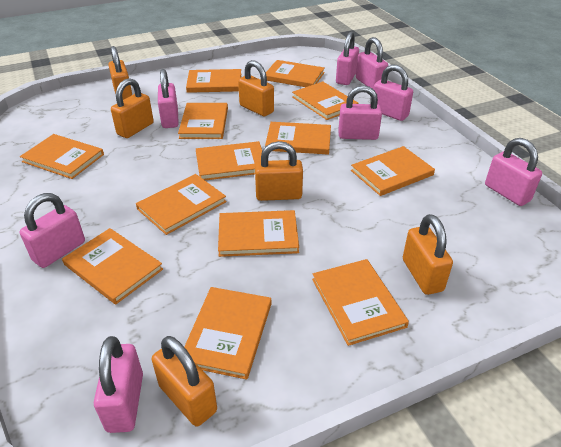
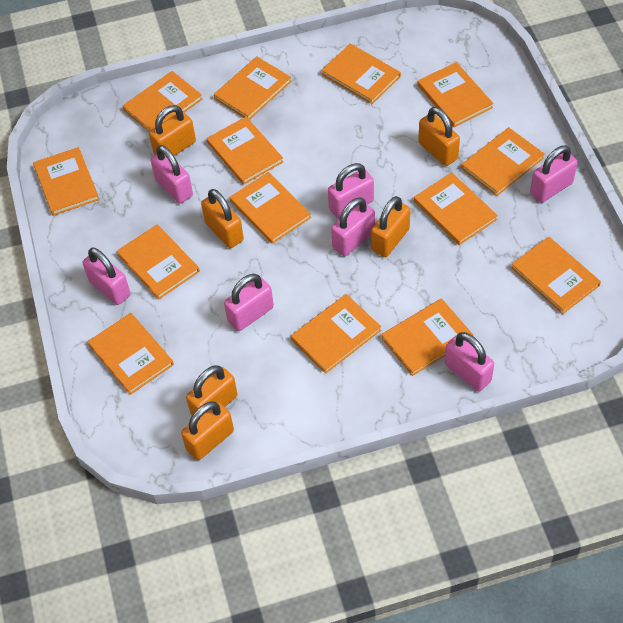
orange book: [20,134,104,179] [62,228,163,305] [136,174,227,235] [178,103,228,139] [184,287,271,380] [186,69,241,93] [196,141,262,180] [218,210,299,257] [265,122,331,155] [266,60,325,87] [292,81,359,120] [312,259,409,346] [351,146,435,196] = 13 -> [33,147,100,216] [88,313,174,395] [117,224,200,300] [123,71,202,132] [207,117,283,185] [214,56,292,120] [230,172,311,244] [291,294,381,374] [321,43,401,104] [381,298,473,376] [414,172,498,245] [417,62,494,127] [461,127,545,196] [511,237,601,314] = 14
pink padlock: [20,193,85,268] [94,336,143,433] [158,69,179,128] [336,32,359,85] [338,85,382,140] [356,37,388,89] [373,64,413,121] [485,138,542,206] = 8 -> [83,247,130,305] [151,145,193,204] [224,274,274,331] [328,163,374,219] [331,197,375,256] [445,332,494,391] [530,145,578,203] = 7

